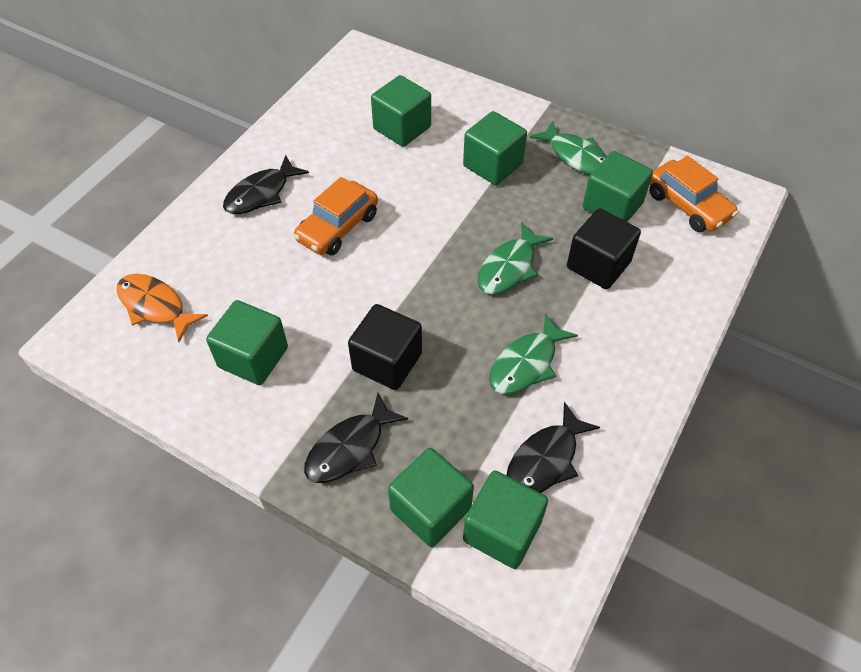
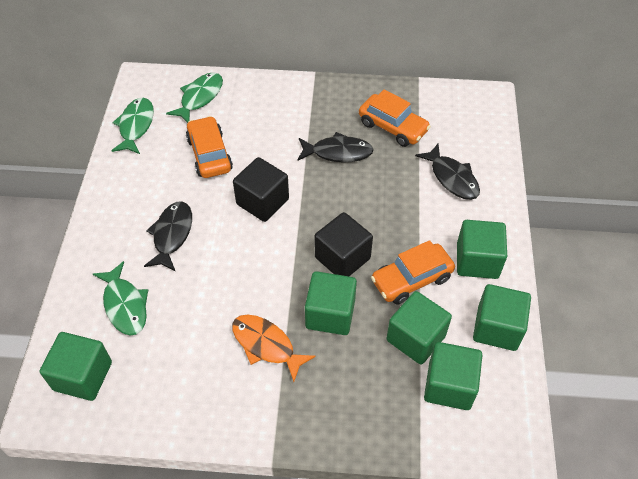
orange car: [293,177,378,255] [649,156,738,232] = 2 -> [186,116,233,178] [359,89,431,147] [371,240,455,305] = 3

